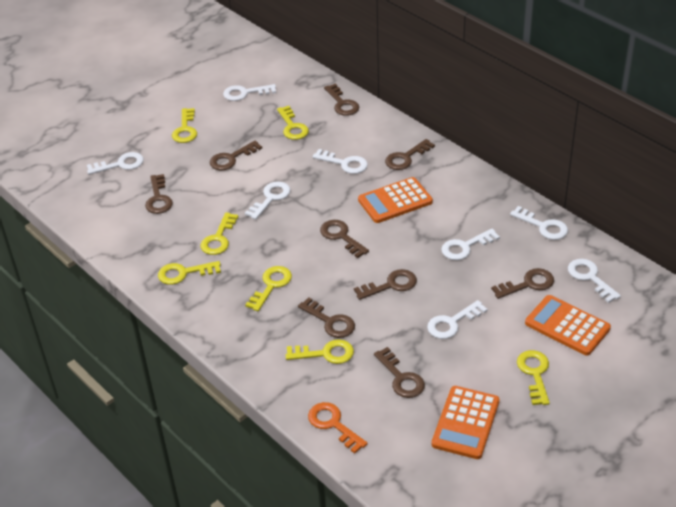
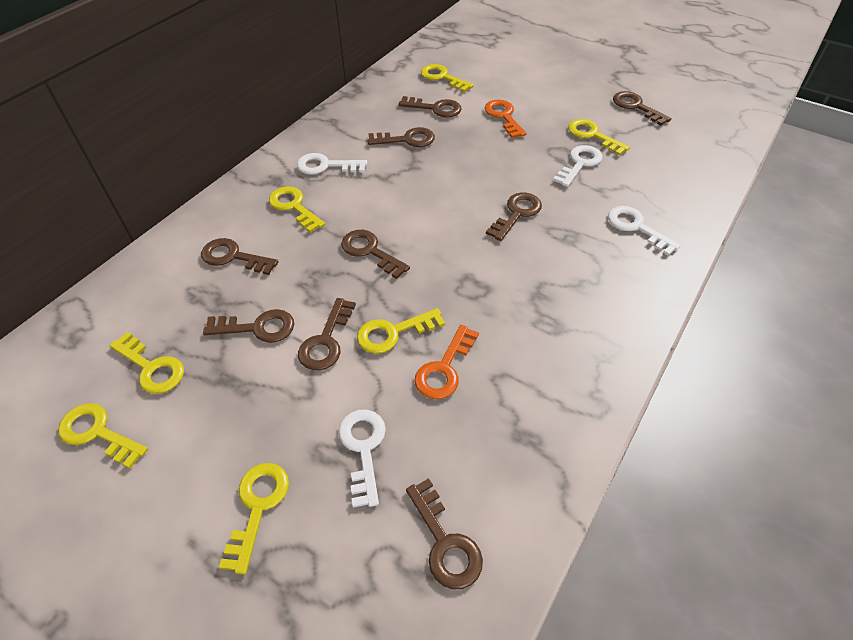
orange calculator: [358,177,433,223] [432,386,499,459] [525,295,611,356] = 3 -> none = 0
orange key: [308,402,368,454] = 1 -> [415,325,479,399] [485,100,527,138] = 2
white key: [87,152,144,175] [223,84,276,101] [245,181,290,220] [313,149,368,174] [427,300,488,339] [441,229,500,260] [510,206,568,240] [568,259,621,303] = 8 -> [297,153,367,174] [339,410,386,508] [553,145,602,187] [608,206,681,256] = 4

